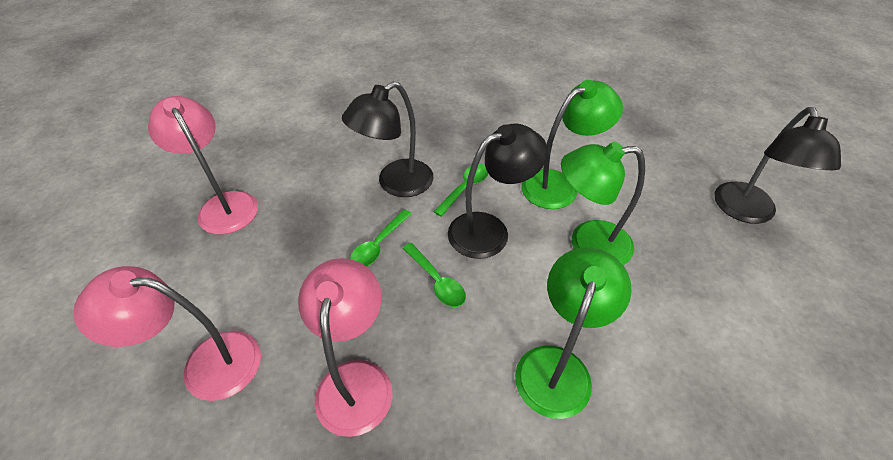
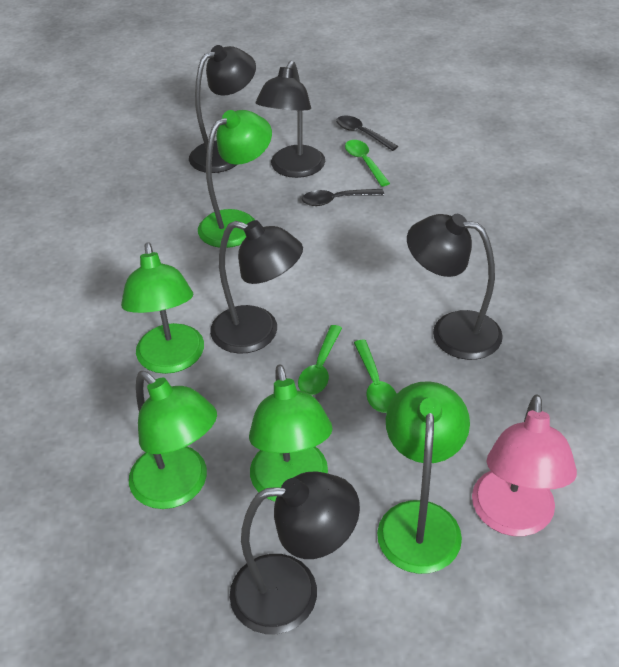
black lamp: [342,81,433,197] [448,123,548,259] [715,107,841,224] = 3 -> [189,45,256,173] [210,220,303,354] [230,471,360,634] [256,61,325,178] [407,214,503,360] = 5
black spoon: none = 0 -> [302,189,384,206] [336,116,398,151] = 2
green lamp: [515,247,632,419] [521,80,623,209] [561,141,645,265] = 3 -> [121,242,204,374] [129,371,217,509] [198,110,272,248] [249,364,333,502] [377,381,470,574] = 5
pink lamp: [73,266,261,401] [148,96,258,234] [298,258,393,437] = 3 -> [472,395,577,536] = 1

